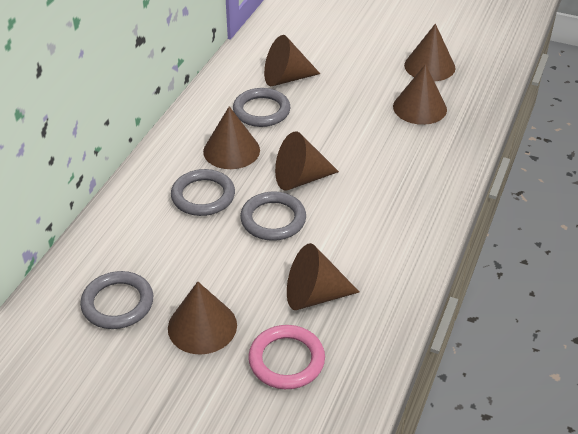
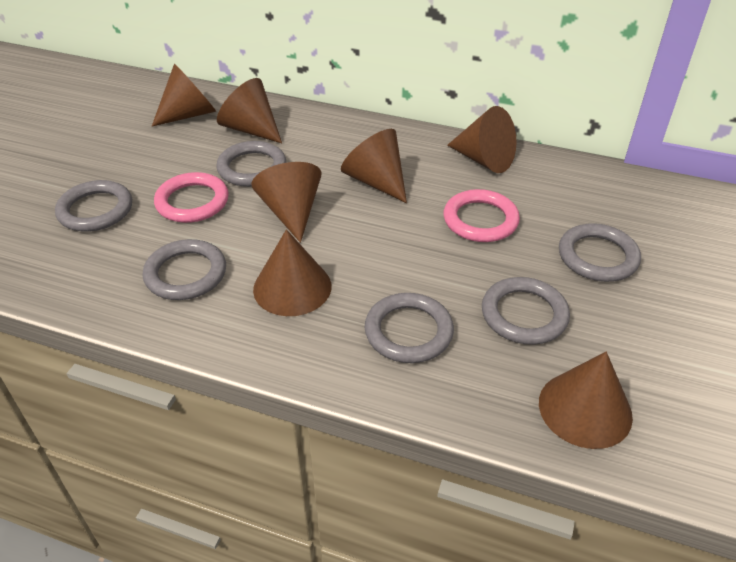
grey ring: [80,271,153,329] [171,169,235,216] [233,88,290,127] [240,191,306,241] = 4 -> [55,180,132,232] [143,239,226,300] [216,141,286,187] [365,293,454,363] [482,277,570,345] [559,223,641,282] = 6
pink ring: [248,325,325,389] = 1 -> [154,172,229,223] [444,189,520,242] = 2

